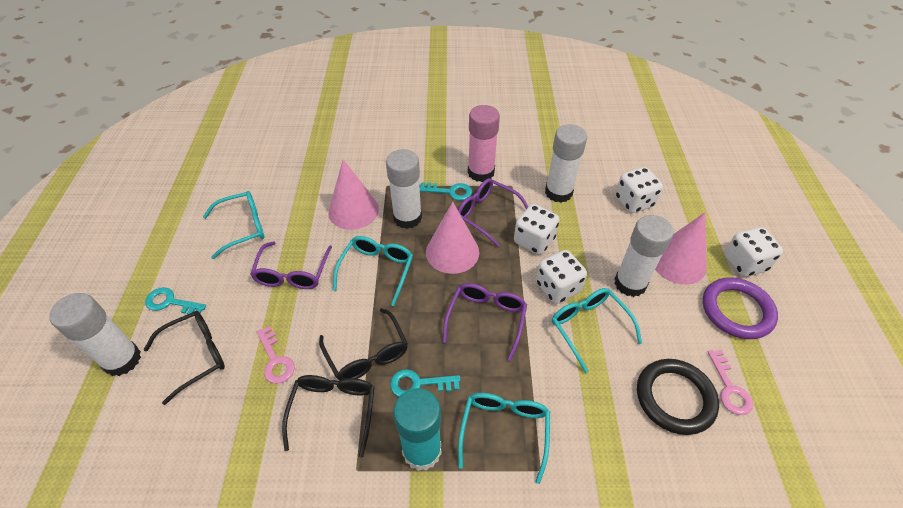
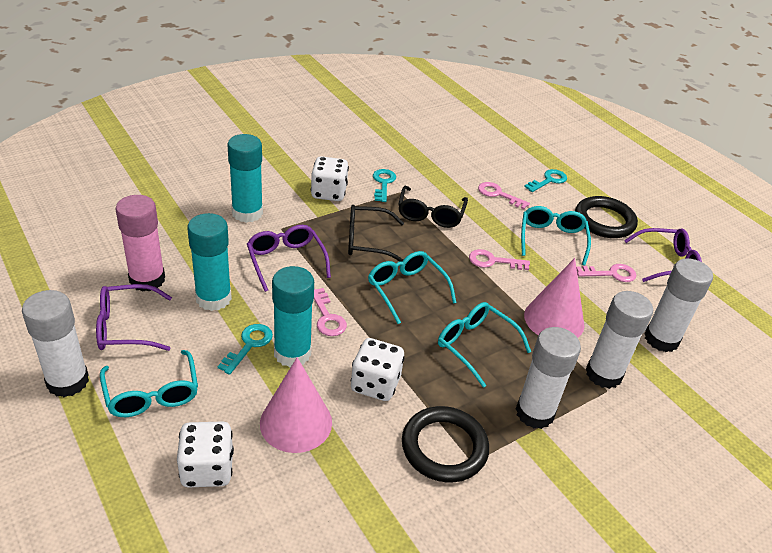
black glasses: [143,311,225,405] [282,375,375,458] [319,308,408,381] = 3 -> [348,205,404,262] [398,186,468,228] = 2
black ring: [637,359,719,435] = 1 -> [402,406,489,482] [575,196,638,238] = 2
pink cone: [328,159,379,230] [426,202,479,274] [655,212,707,285] = 3 -> [260,357,332,453] [524,258,584,338] = 2
pink key: [257,326,295,384] [707,350,753,415] = 2 -> [314,288,347,336] [469,249,530,270] [478,182,530,209] [576,264,636,282] = 4
purple ring: [703,277,778,339] = 1 -> none = 0
turquoise glue stick: [393,388,441,471] = 1 -> [187,213,232,311] [227,134,263,223] [272,266,314,367] = 3
white dice: [514,204,560,255] [536,250,587,304] [615,167,663,213] [724,227,783,277] = 4 -> [177,422,234,488] [311,156,349,201] [351,338,404,401] = 3

